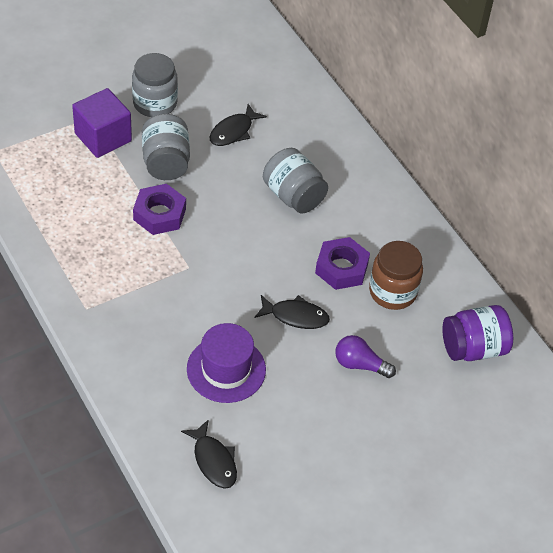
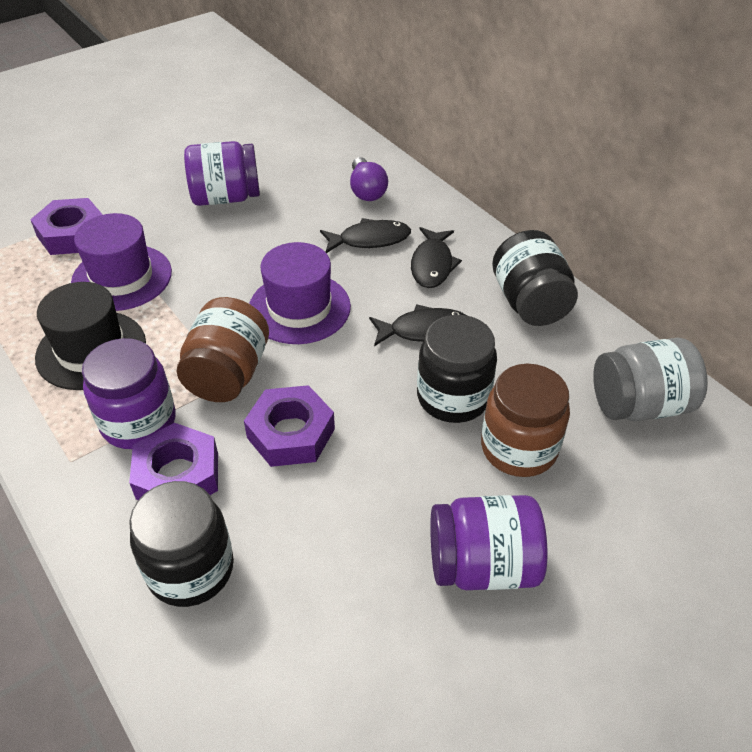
black hat: none = 0 -> [35,282,146,390] = 1
black jar: none = 0 -> [129,481,234,607] [417,315,497,423] [492,230,578,326] = 3
brown jar: [369,241,423,310] = 1 -> [177,297,269,402] [481,364,570,477] = 2
grey jar: [132,53,178,117] [142,114,190,180] [263,148,328,214] = 3 -> [593,338,708,421] = 1
purple cube: [72,88,132,158] = 1 -> none = 0
purple hat: [187,323,266,403] = 1 -> [71,213,172,311] [249,242,351,344] = 2
purple jar: [442,305,513,361] = 1 -> [82,338,176,449] [184,141,260,206] [430,495,547,590] = 3
purple nut: [133,184,186,235] [315,237,370,290] = 2 -> [30,198,103,255] [129,423,218,500] [244,385,335,467] = 3

